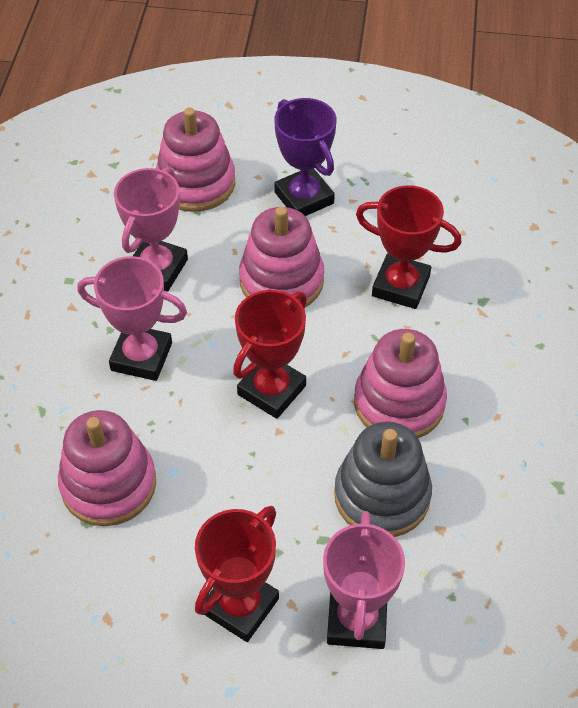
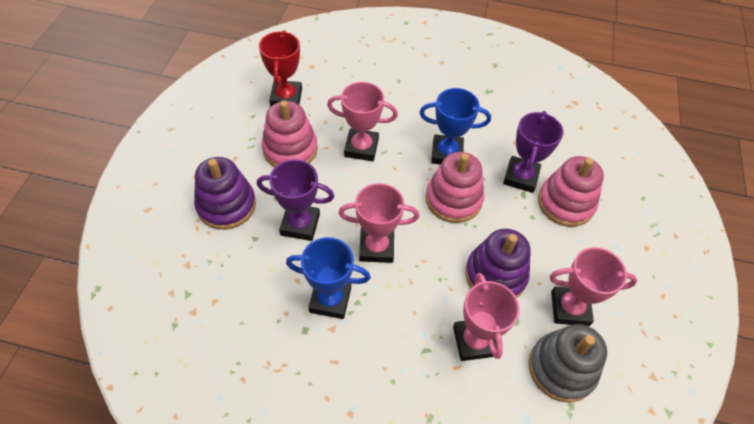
blue trophy: none = 0 -> [286,237,371,319] [420,88,491,164] = 2
pink stacking toy: [58,410,156,526] [156,108,235,212] [239,207,324,307] [354,329,447,438] = 4 -> [262,101,318,167] [426,152,484,223] [538,156,604,227] = 3
pink trophy: [77,256,187,381] [114,167,188,292] [323,511,405,649] = 3 -> [327,82,398,161] [339,183,420,263] [453,273,520,361] [550,247,638,326] = 4
purple stacking toy: none = 0 -> [194,157,256,230] [465,229,531,298] = 2
purple trophy: [274,98,336,216] = 1 -> [257,159,334,241] [503,111,563,193] = 2
red trophy: [195,506,279,642] [233,290,307,419] [356,185,461,309] = 3 -> [259,30,302,107] = 1

